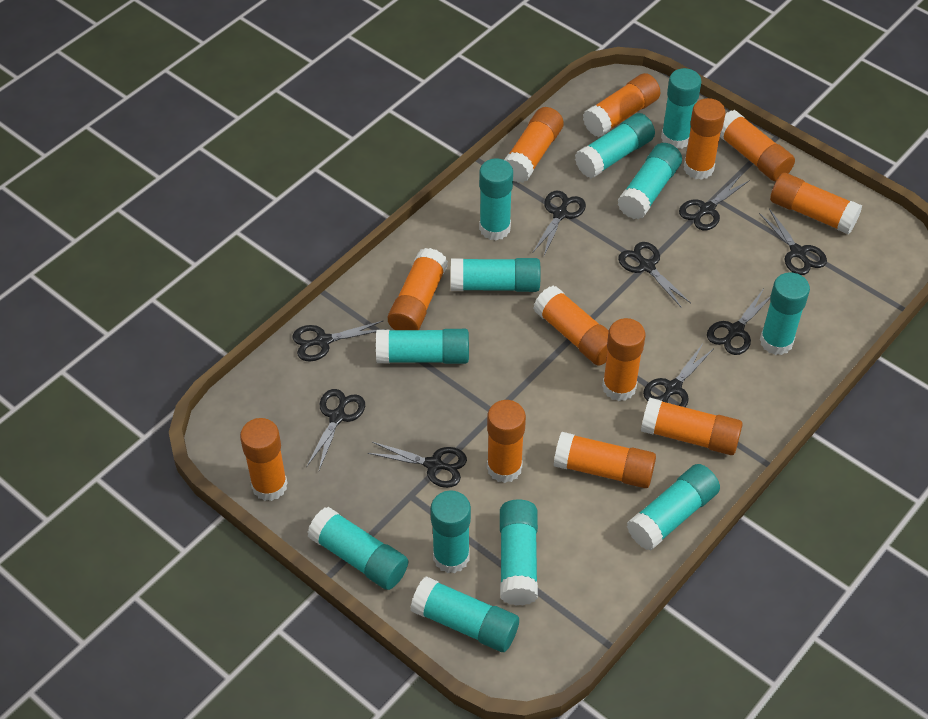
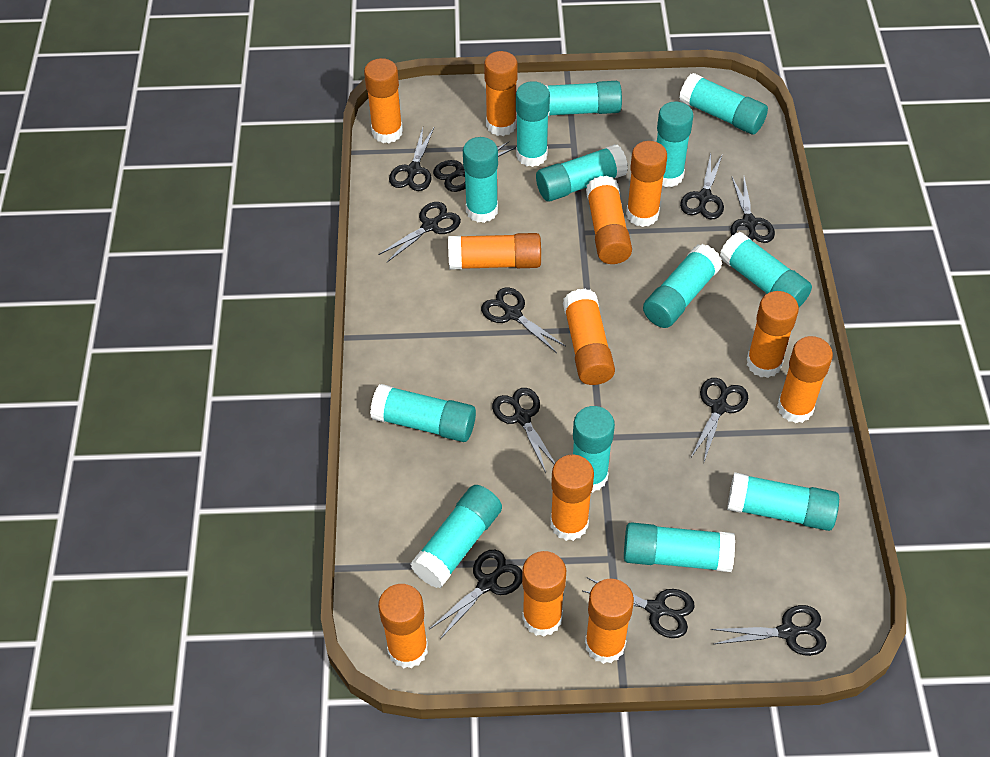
black scissors: [292,320,387,362] [306,389,365,470] [368,442,467,488] [533,191,586,256] [618,242,691,308] [643,344,713,407] [679,175,750,230] [707,290,770,355] [759,209,827,275] = 9 -> [378,202,461,262] [389,128,434,191] [430,550,522,639] [433,142,516,192] [481,288,565,353] [492,388,555,473] [583,578,695,638] [680,154,724,219] [691,378,748,462] [711,605,827,656] [730,177,775,243] = 11
turquoise glue stick: [307,507,408,590] [376,329,469,364] [410,576,519,652] [431,490,471,573] [451,258,540,292] [479,159,513,241] [500,500,538,606] [575,113,655,178] [617,143,682,219] [627,464,720,550] [661,68,702,149] [760,272,810,355] = 12 -> [370,384,476,442] [410,485,502,588] [463,137,498,223] [516,81,550,167] [536,144,628,201] [545,81,622,116] [573,406,615,492] [624,522,735,572] [643,244,723,328] [657,102,694,187] [679,73,768,134] [720,232,812,307] [727,472,839,531] = 13

